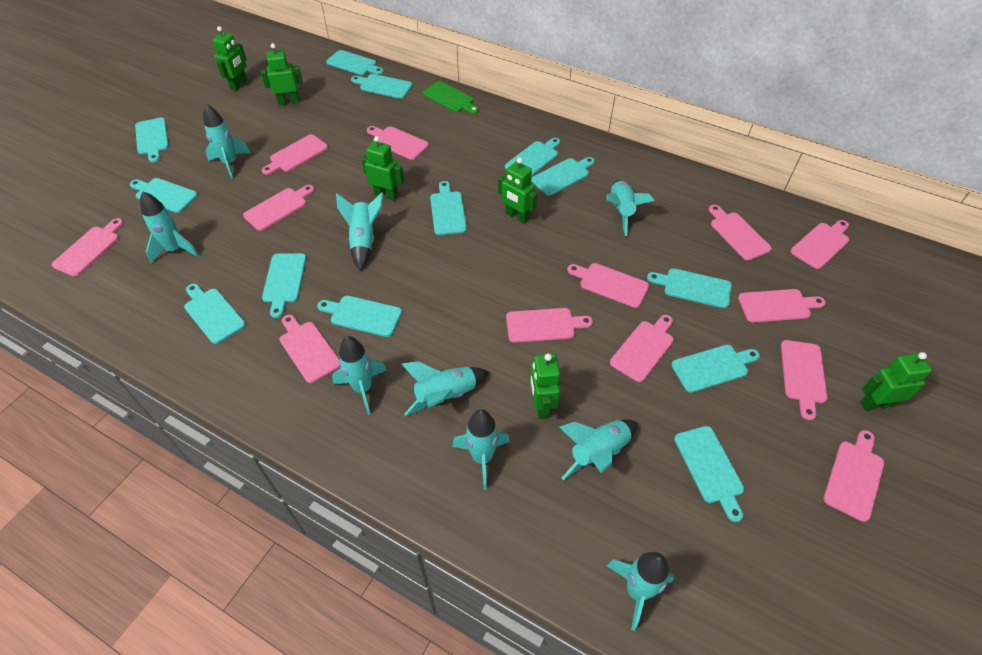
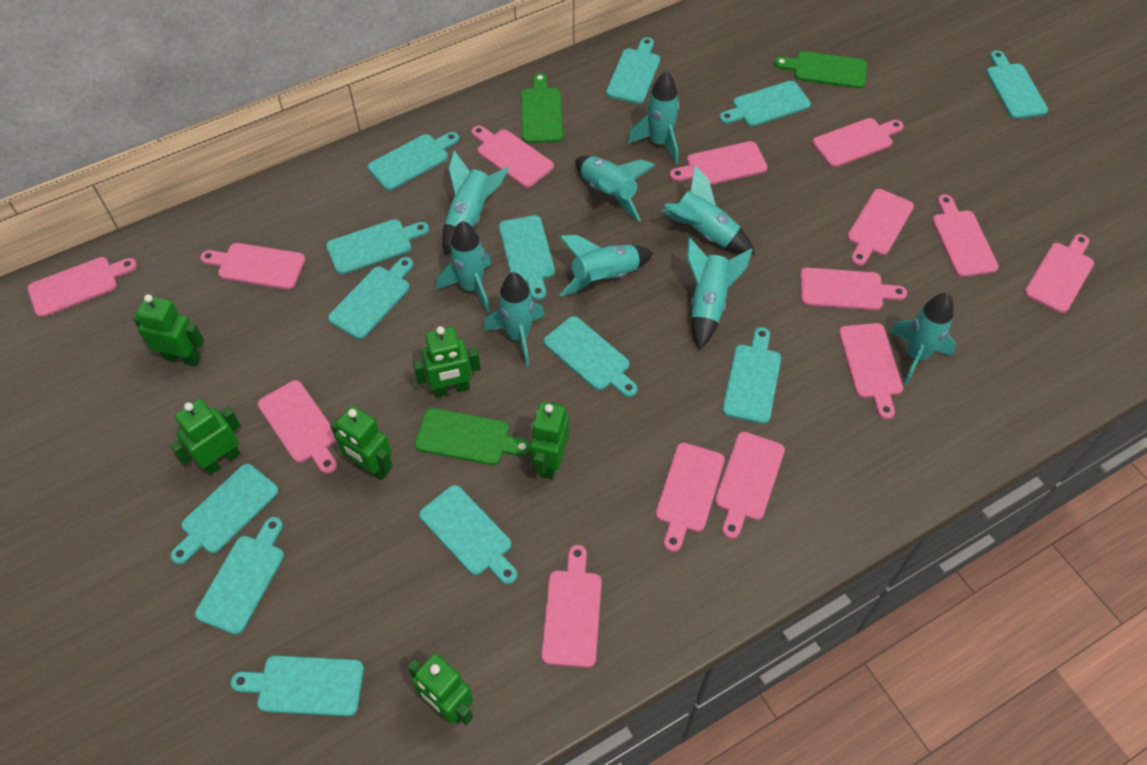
green cutting board: [423,81,479,114] = 1 -> [415,408,531,465] [521,73,563,143] [774,51,867,88] = 3
pink cutting board: [52,218,123,277] [243,185,314,231] [262,134,328,175] [280,315,341,383] [367,126,429,160] [506,308,593,343] [567,263,649,308] [610,315,674,382] [709,205,772,261] [738,289,825,323] [781,340,827,420] [791,220,849,269] [824,430,884,522] = 13 -> [27,257,137,317] [200,243,305,290] [258,380,337,474] [471,126,554,188] [541,545,602,668] [655,443,725,552] [670,141,768,185] [714,432,785,539] [800,268,907,310] [812,118,904,167] [839,323,903,420] [847,189,914,266] [932,195,999,277] [1024,234,1094,313] = 14

